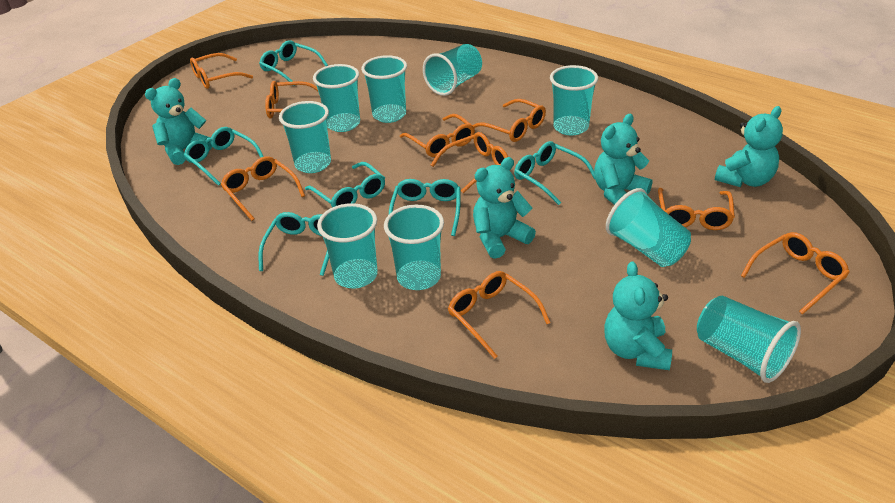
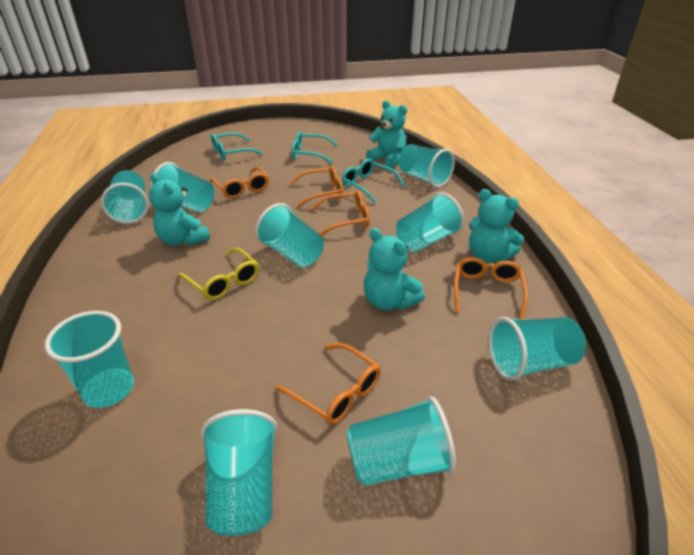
orange glasses: [190,53,253,89] [221,156,305,221] [265,81,318,119] [400,114,475,157] [431,132,508,193] [448,271,551,359] [473,99,546,142] [658,188,735,230] [741,232,850,315] = 9 -> [210,167,269,199] [275,343,381,425] [289,166,343,207] [311,191,370,236] [454,257,528,320] = 5
turquoise glasses: [184,127,264,186] [258,212,329,276] [259,40,328,82] [305,162,385,207] [389,179,461,236] [514,141,595,205] = 6 -> [211,132,263,160] [292,131,338,164] [342,159,405,203] = 3
turquoise teddy bear: [145,78,212,165] [473,157,536,259] [594,114,653,205] [604,261,672,370] [715,106,783,187] = 5 -> [149,173,210,246] [364,228,425,310] [366,100,407,168] [469,189,524,263] = 4
yellow glasses: none = 0 -> [178,248,259,300] = 1

